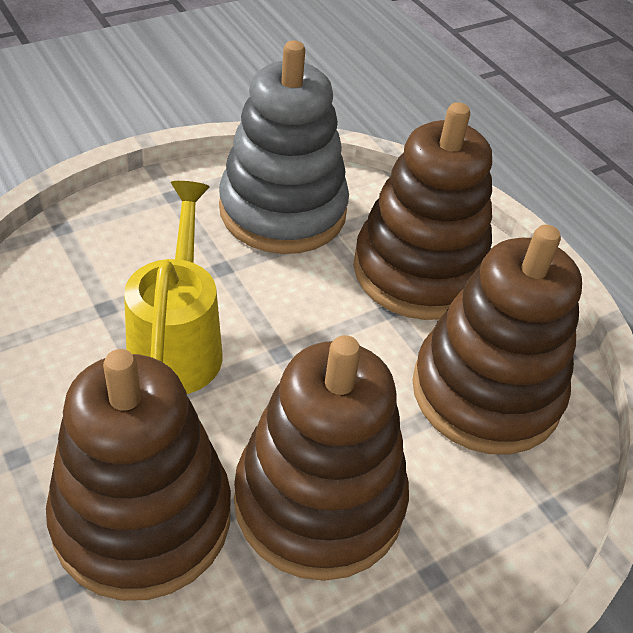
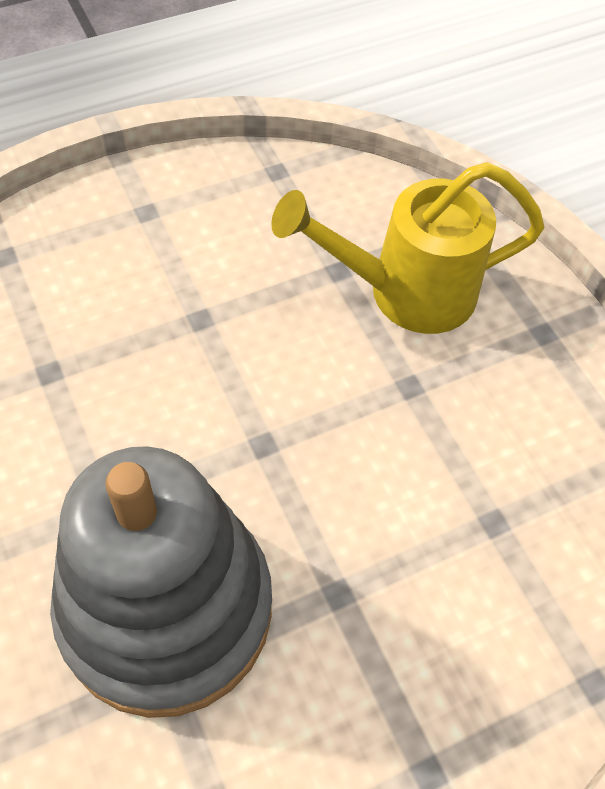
brown stacking toy: [46,349,231,601] [234,335,409,581] [353,102,492,320] [412,225,582,455] = 4 -> none = 0

